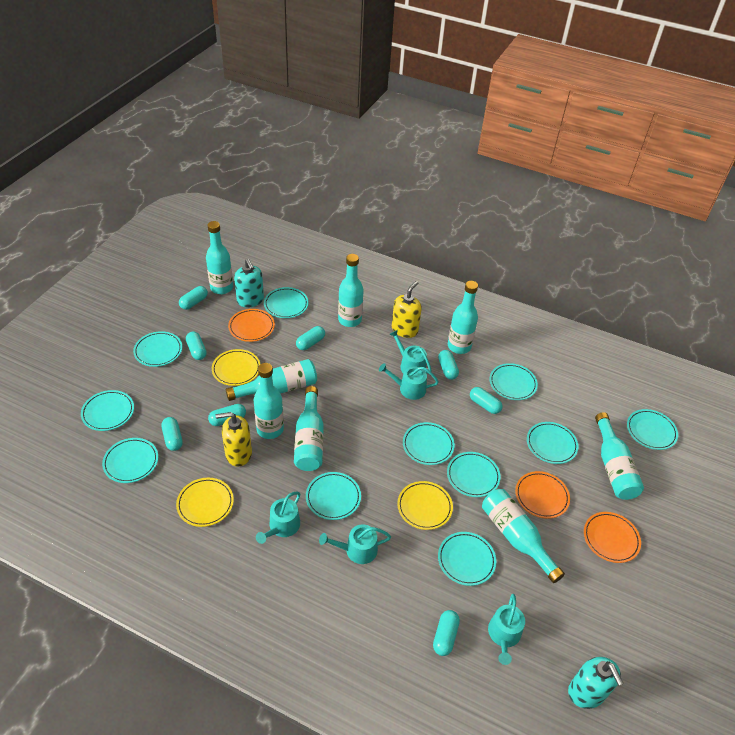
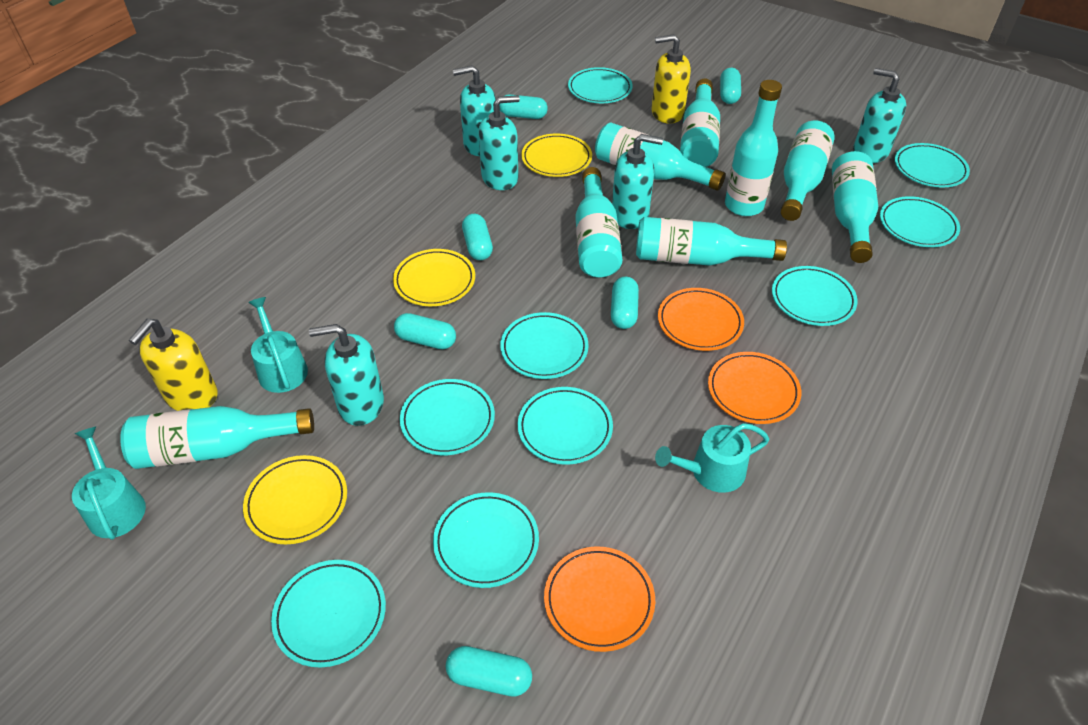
turquoise capsule: [161,417,183,451] [179,286,208,310] [186,332,207,360] [208,404,246,426] [296,326,325,350] [433,610,460,656] [438,350,459,380] [470,387,503,414] = 8 -> [394,313,456,349] [446,646,532,697] [462,214,493,260] [500,94,548,119] [611,277,639,329] [720,68,741,104] = 6
turquoise plate: [81,390,134,431] [102,438,158,483] [133,331,182,367] [264,287,309,318] [306,472,361,520] [403,422,455,465] [438,532,496,586] [447,452,501,497] [489,363,538,400] [527,422,579,464] [627,409,678,450] = 11 -> [271,560,386,668] [400,379,495,455] [433,492,539,588] [500,312,589,379] [518,387,613,465] [568,67,633,103] [772,266,858,326] [880,196,960,247] [895,143,970,188] = 9
turquoise soap dispenser: [234,259,264,308] [568,657,624,709] = 2 -> [309,324,384,426] [453,65,496,156] [478,95,520,190] [612,134,663,229] [853,68,906,163] = 5
turquoise watering can: [256,491,300,544] [319,524,391,564] [379,363,439,400] [390,330,432,374] [488,594,525,665] = 5 -> [72,427,146,540] [248,297,308,393] [655,423,769,493] = 3

